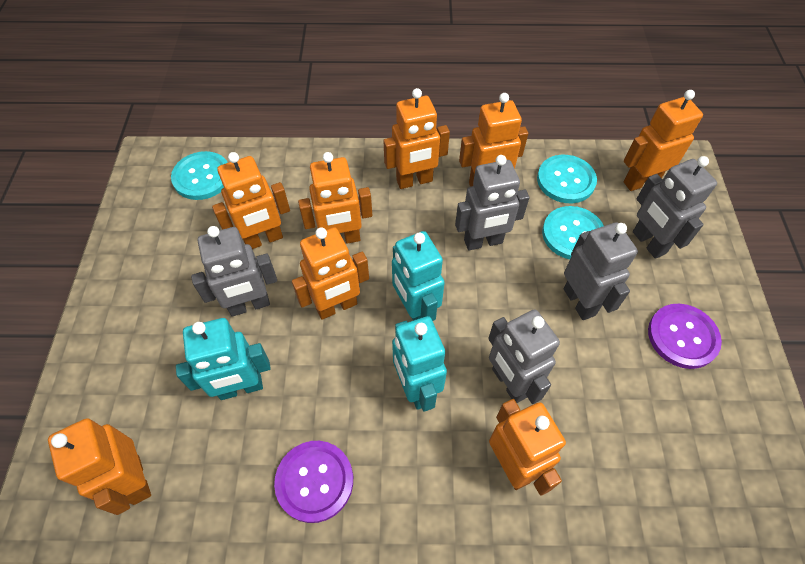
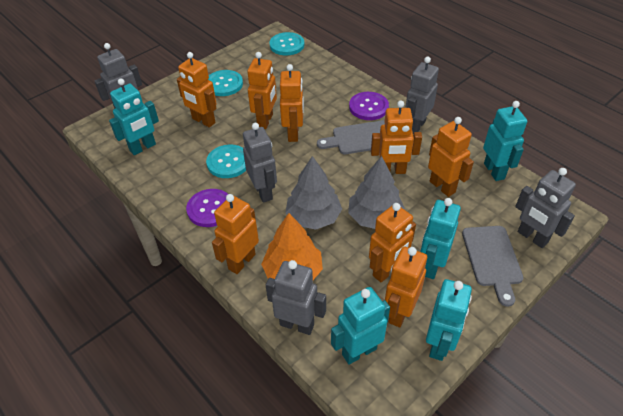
grey cutting board: none = 0 -> [317,120,385,154] [462,226,523,307] = 2
grey tree: none = 0 -> [285,156,342,230] [348,156,405,229] = 2
orange tree: none = 0 -> [261,213,323,280] = 1
turquoise robot: [176,318,271,400] [392,231,445,321] [392,316,447,412] = 3 -> [109,78,159,155] [331,287,390,365] [420,198,461,279] [426,279,472,361] [483,101,527,181] = 5

